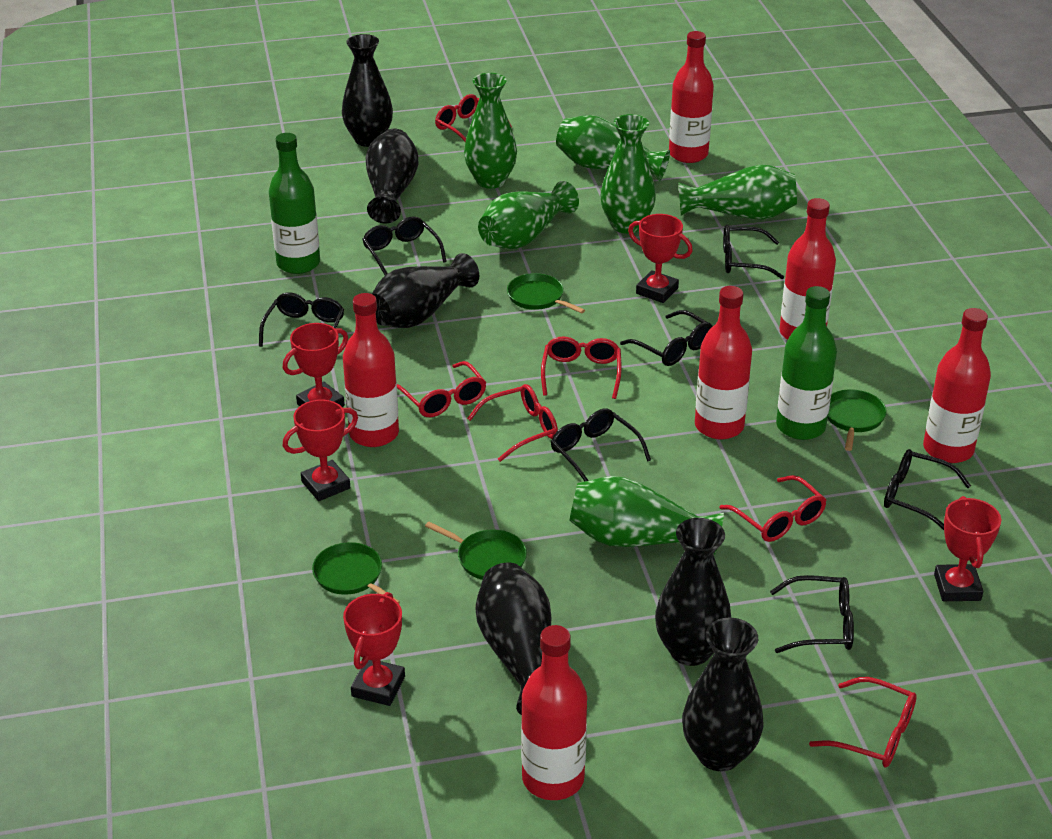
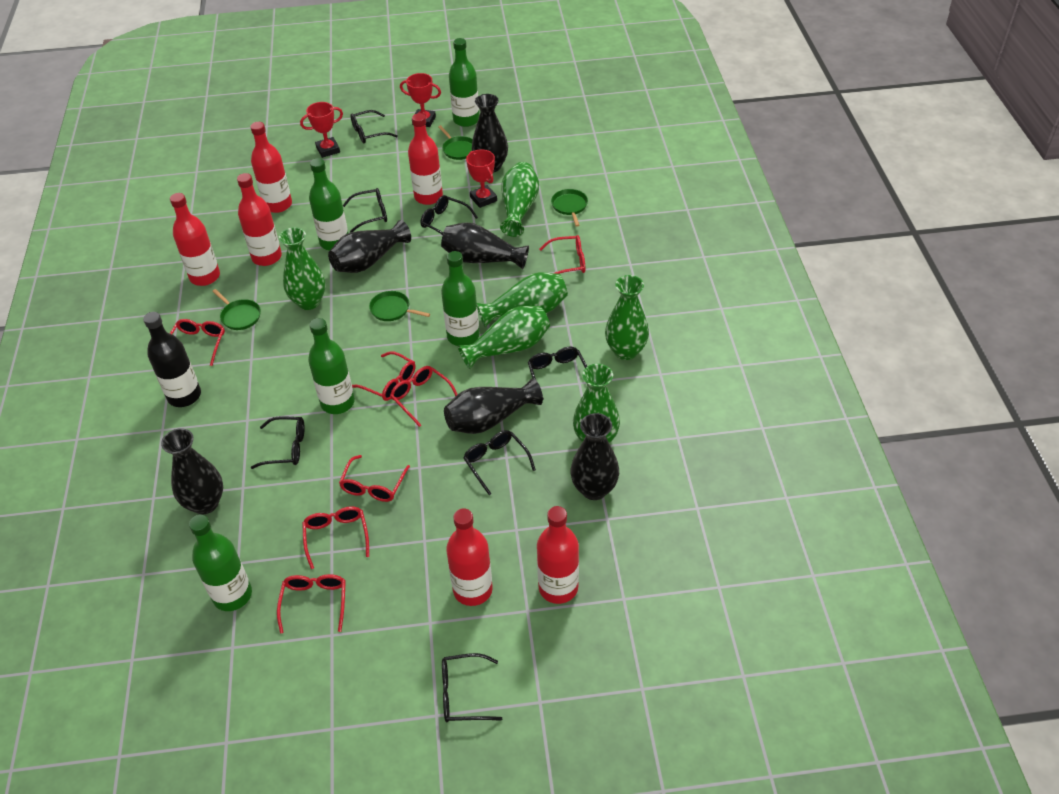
black bottle: none = 0 -> [143,312,201,407] = 1
green bottle: [269,133,320,274] [776,286,837,440] = 2 -> [189,515,252,611] [308,318,355,414] [309,158,348,250] [441,251,479,346] [449,38,479,127] = 5
red glasses: [397,361,486,417] [435,94,512,142] [467,384,558,462] [541,336,622,399] [719,475,826,542] [809,677,917,767] = 6 -> [170,319,225,366] [277,574,346,634] [302,506,369,569] [339,455,410,502] [352,351,416,401] [390,366,458,427] [539,235,585,274] = 7
red trophy: [282,400,358,501] [283,323,348,407] [343,592,405,706] [628,214,693,303] [934,496,1001,601] = 5 -> [300,102,343,158] [400,73,441,127] [466,150,497,208] = 3

